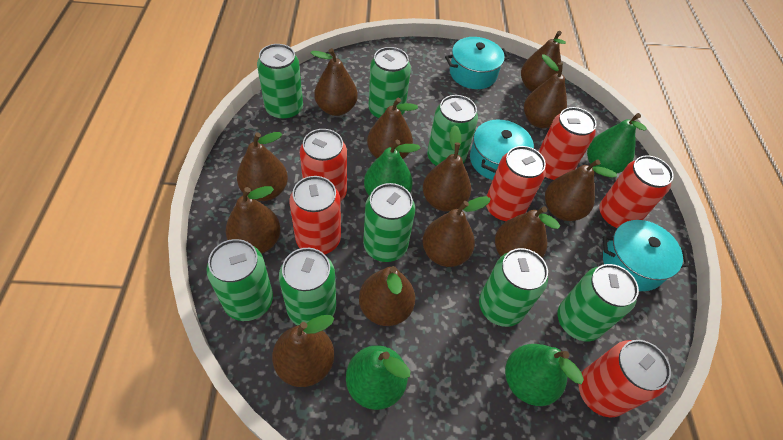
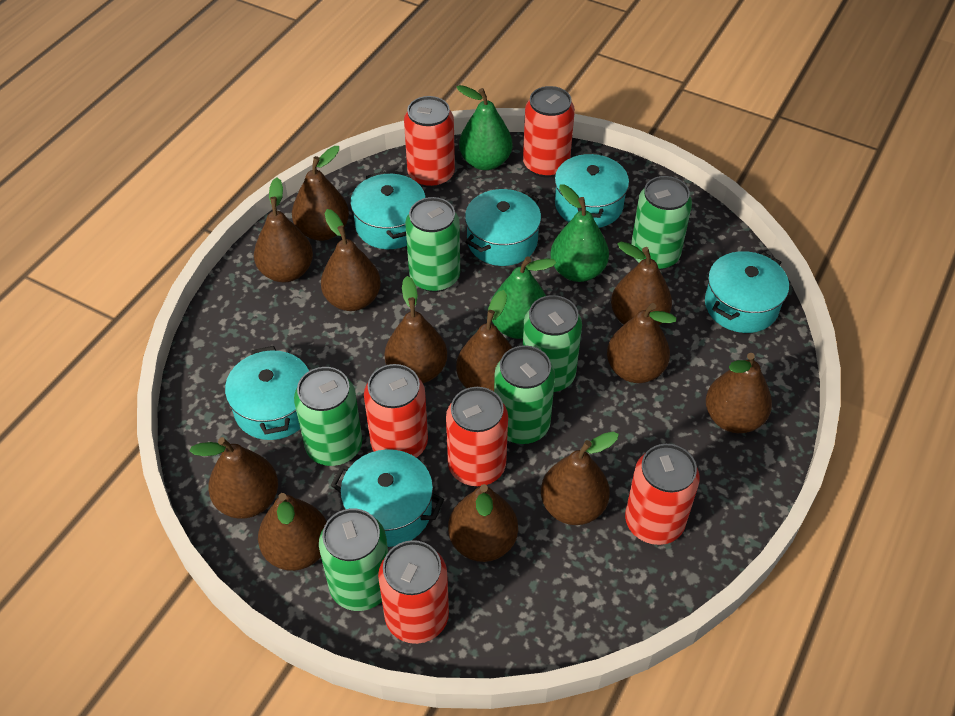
green can: [206,239,273,321] [257,44,303,120] [279,248,336,325] [363,183,415,262] [368,47,411,119] [427,95,478,166] [479,248,548,327] [558,264,639,341] = 8 -> [294,367,362,466] [319,508,388,611] [405,197,460,292] [494,345,555,444] [522,295,582,392] [631,176,692,270] = 6
green pear: [346,345,411,410] [364,140,420,196] [505,344,584,406] [587,113,647,173] = 4 -> [457,85,512,170] [490,257,556,339] [550,184,609,282] = 3
turquoise pot: [445,37,510,89] [470,119,534,180] [603,220,689,291] = 3 -> [225,346,309,440] [331,449,444,547] [350,172,426,249] [465,189,541,266] [555,152,629,228] [705,251,789,333] = 6

